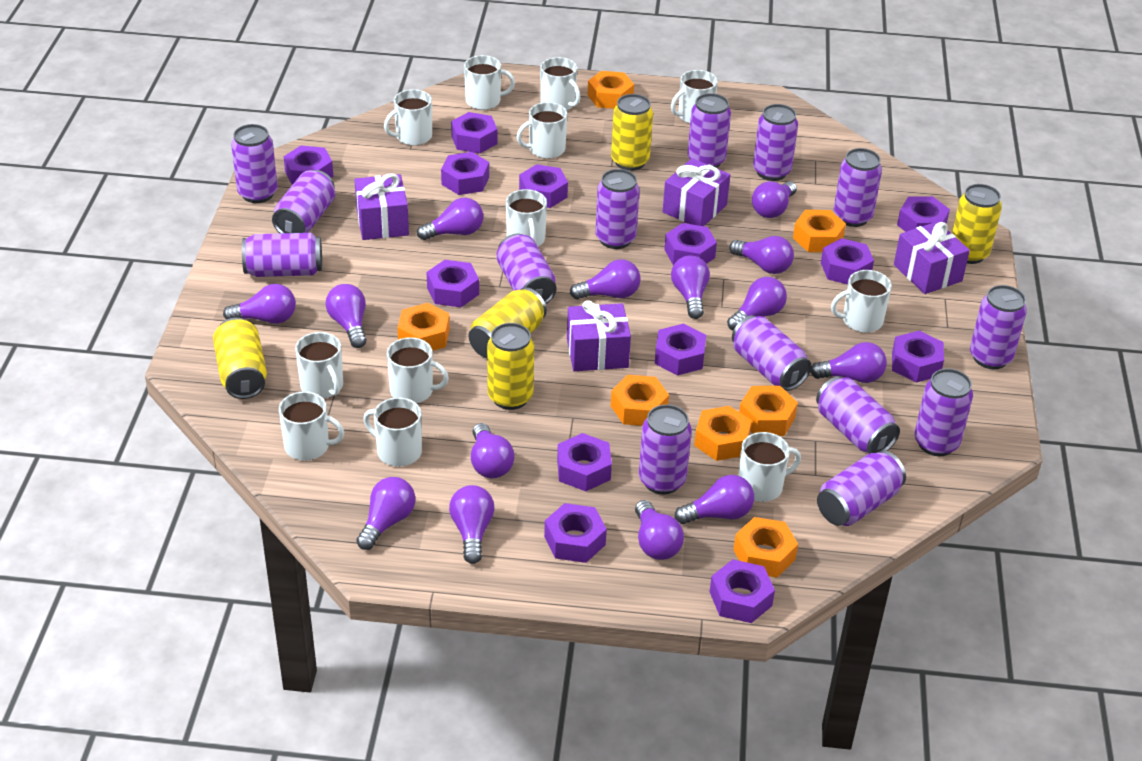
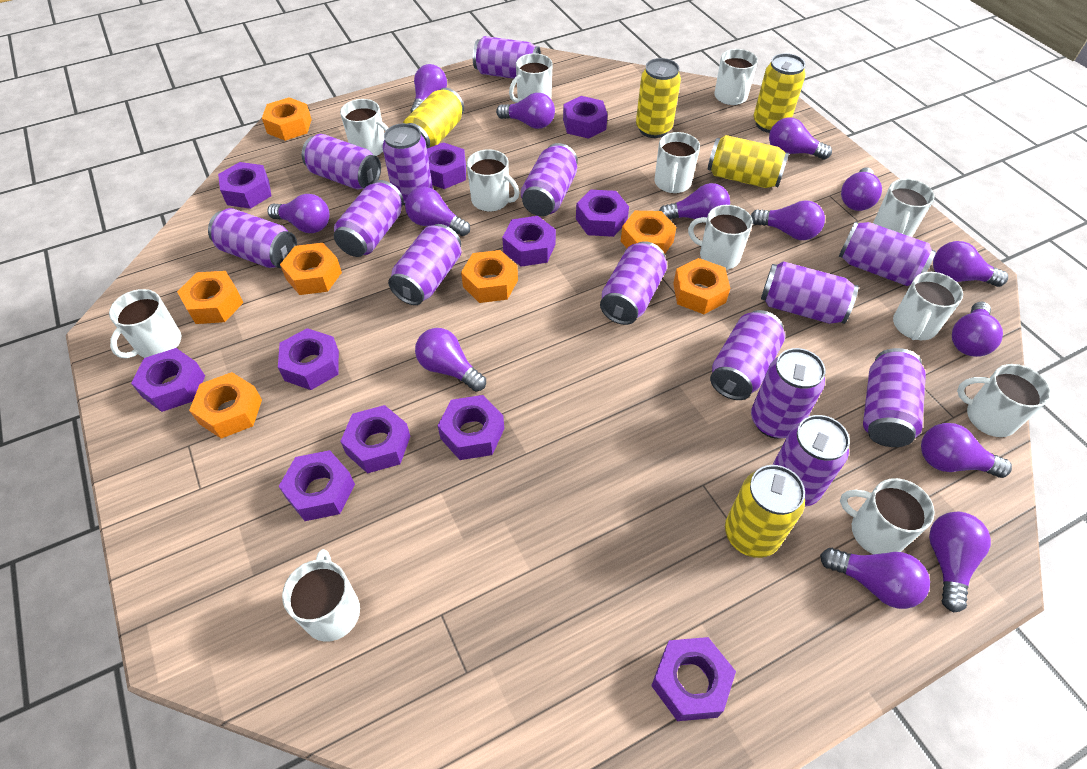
purple gift: [354,173,409,240] [567,300,631,371] [663,158,730,226] [894,221,970,294] = 4 -> none = 0
purple nut: [284,146,333,185] [427,260,479,307] [441,152,489,195] [451,112,497,154] [519,164,568,208] [544,503,607,563] [557,433,612,491] [655,324,706,376] [664,223,717,265] [710,559,775,623] [821,238,874,284] [892,331,944,383] [897,196,950,232] = 13 -> [131,348,205,412] [218,162,272,209] [278,328,339,390] [279,450,355,521] [340,405,411,474] [427,142,466,189] [438,395,504,460] [502,216,556,267] [563,96,608,139] [576,190,629,237] [651,637,736,721] = 11

